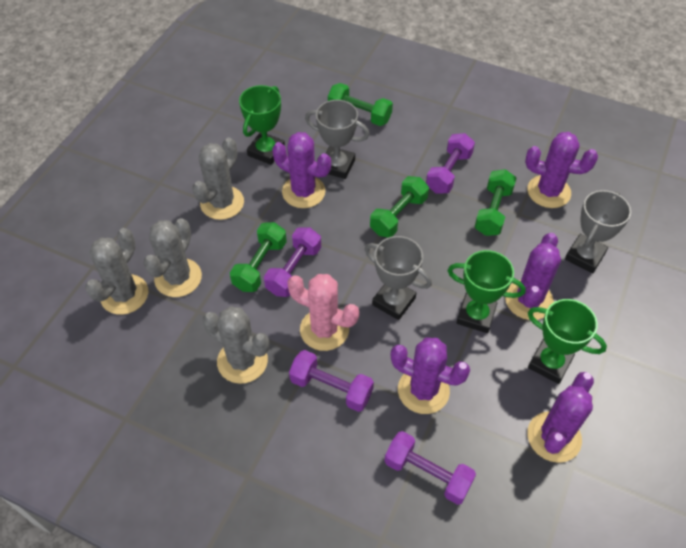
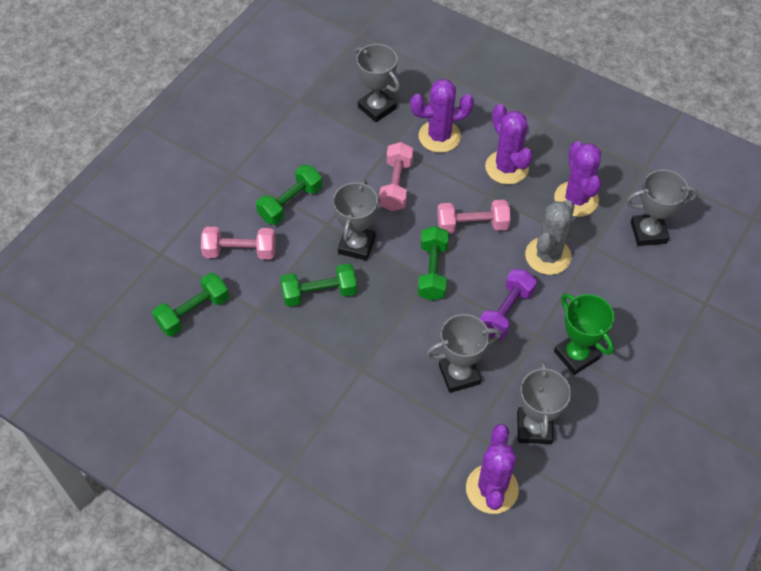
green trophy: [239,85,285,165] [447,250,526,333] [528,299,607,384] = 3 -> [554,294,615,375] = 1
grey cactus: [85,228,148,315] [143,218,202,297] [192,137,244,220] [203,306,269,384] = 4 -> [525,200,575,275] = 1
grey trophy: [305,100,370,179] [365,236,432,320] [565,190,631,273] = 3 -> [333,180,378,261] [354,44,400,122] [426,314,501,393] [517,361,571,444] [626,170,698,246] = 5
pink cactus: [287,274,359,351] = 1 -> none = 0
pink dumbbell: none = 0 -> [201,227,276,259] [379,142,413,211] [437,200,510,234] = 3
purple cactus: [272,132,331,208] [391,337,470,414] [505,233,561,320] [525,132,598,208] [527,372,594,463] = 5 -> [410,79,474,153] [466,424,519,514] [485,104,533,184] [554,141,601,217] = 4
purple dumbbell: [264,227,321,297] [289,350,374,412] [384,431,476,505] [426,133,475,193] = 4 -> [479,269,537,340] = 1

